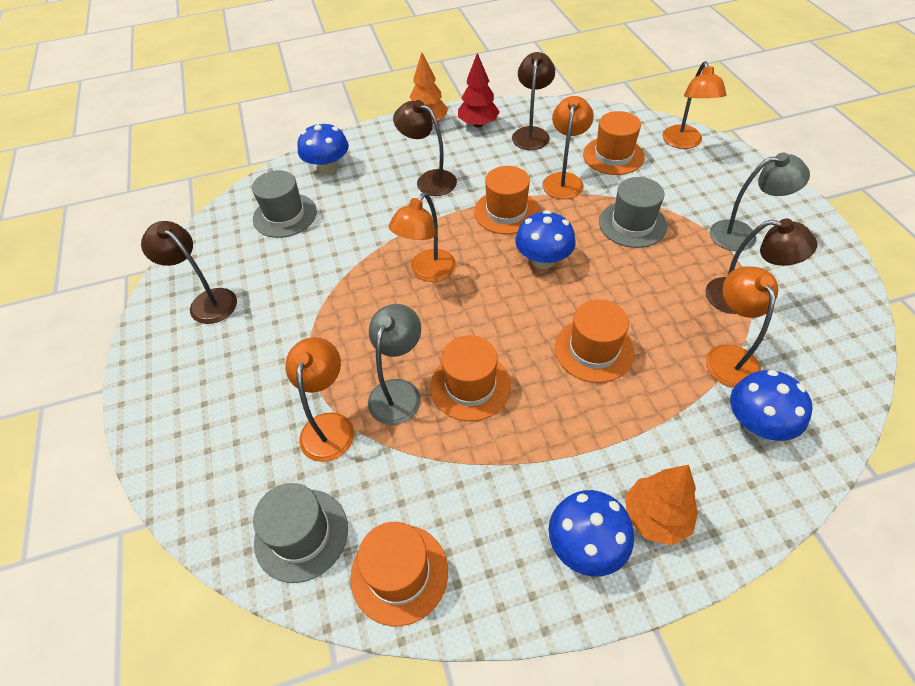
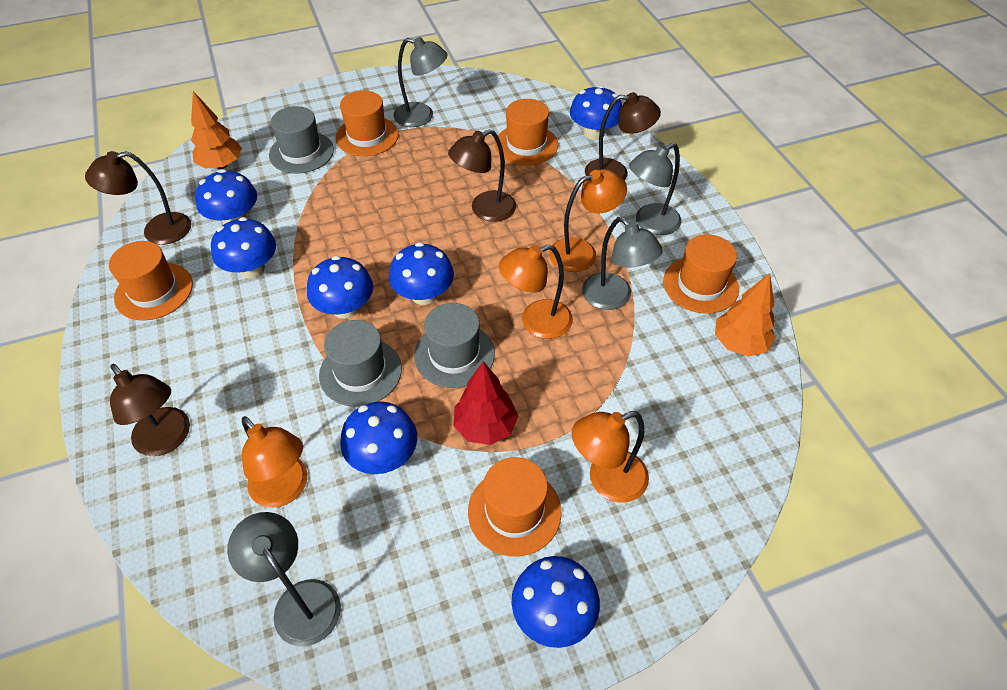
blue mushroom: [297,122,349,174] [515,210,576,269] [549,490,634,577] [730,370,813,441] = 4 -> [195,169,257,224] [211,217,276,278] [307,256,373,319] [340,402,417,474] [389,242,454,305] [512,556,600,648] [570,85,622,140] = 7
grey lamp: [368,304,421,425] [710,153,810,251] = 2 -> [227,512,341,647] [393,37,447,127] [582,217,663,310] [629,143,681,235] = 4
orange lamp: [285,337,354,462] [389,193,456,282] [542,96,594,199] [662,61,727,149] [706,266,778,388] = 5 -> [242,416,307,508] [499,244,573,339] [549,169,627,272] [571,411,649,503] = 4

